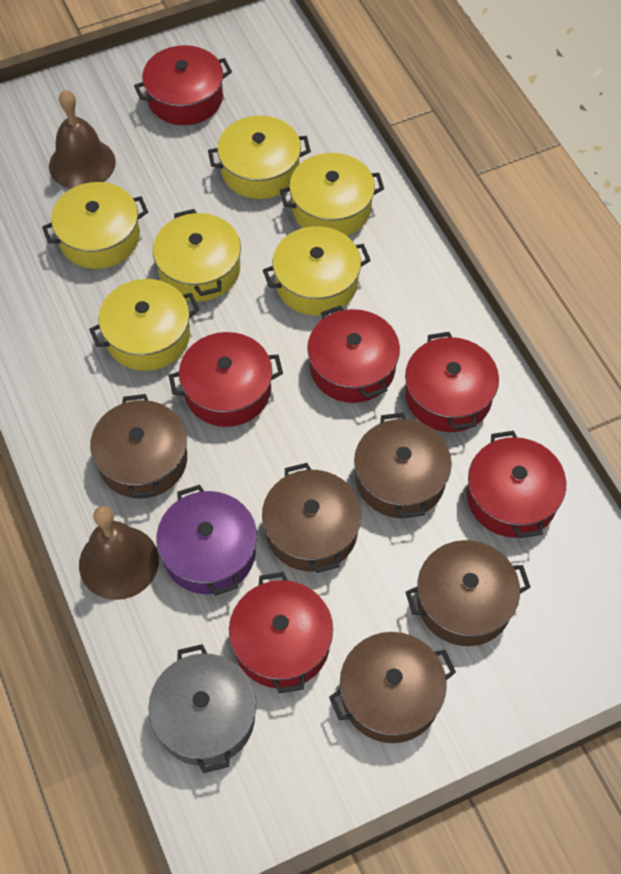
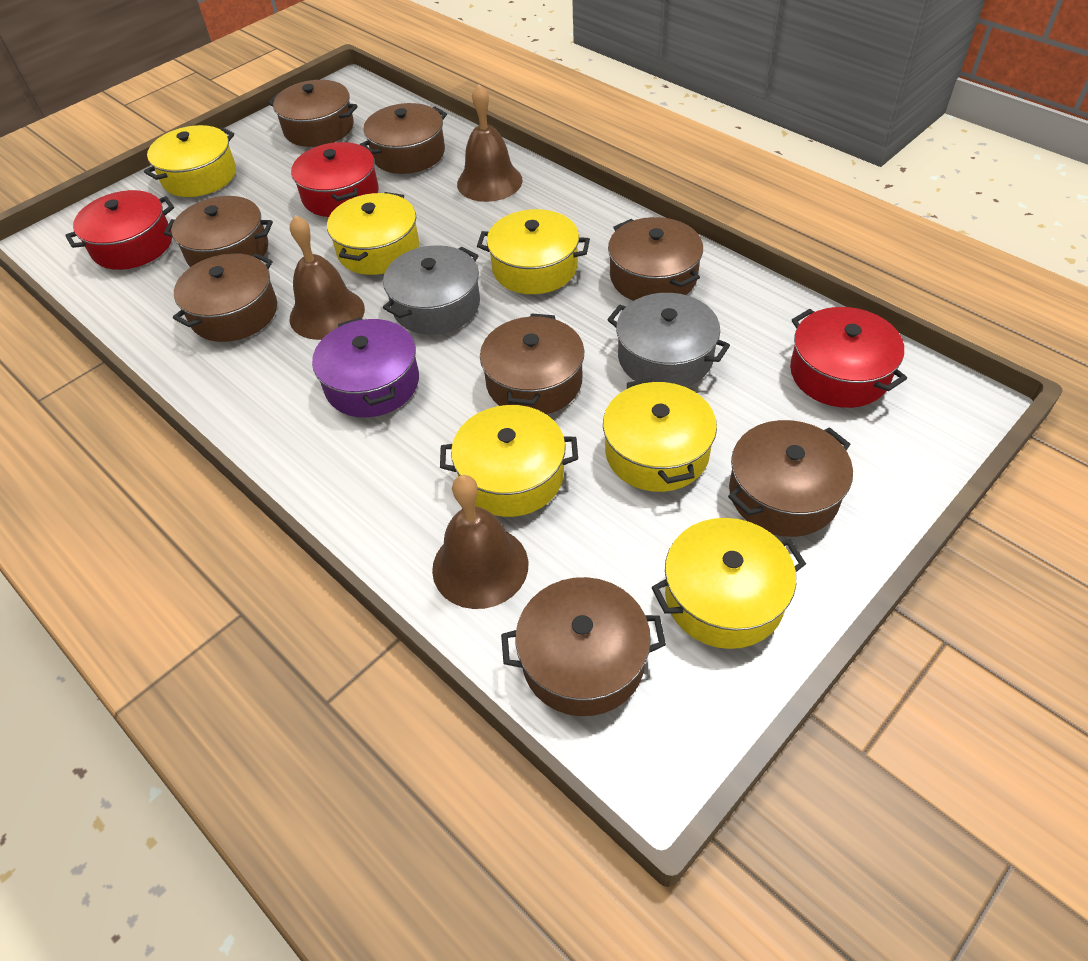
brown bell: [49,90,116,189] [79,506,159,600] = 2 -> [289,215,365,340] [432,475,528,609] [457,84,523,202] = 3
brown pot: [90,394,187,499] [262,463,361,573] [329,632,456,743] [354,413,452,518] [406,540,531,646] = 5 -> [164,196,273,267] [173,253,277,342] [268,80,358,147] [360,103,447,174] [480,313,584,414] [501,577,666,716] [608,217,703,301] [728,420,853,537] = 8
grey pot: [148,644,256,773] = 1 -> [383,245,480,335] [607,293,730,387] = 2
red pot: [134,45,232,125] [169,332,283,427] [229,572,333,693] [307,305,400,403] [405,332,499,432] [467,431,566,538] = 6 -> [65,190,174,270] [291,142,378,217] [790,307,907,408] = 3

